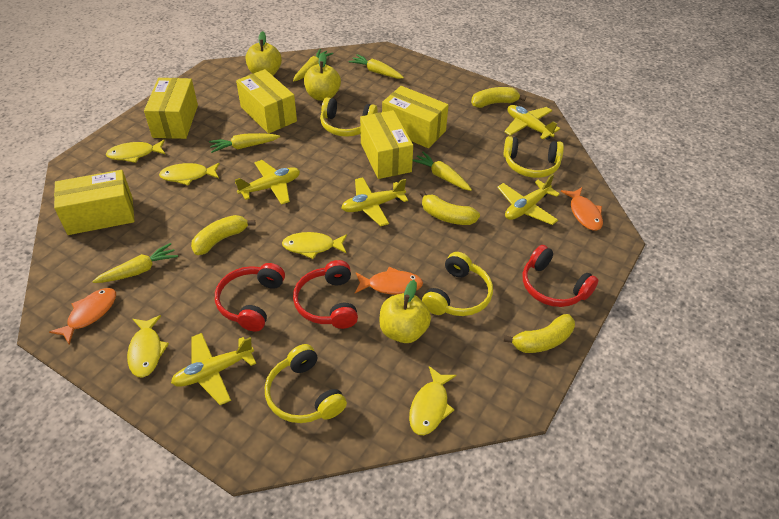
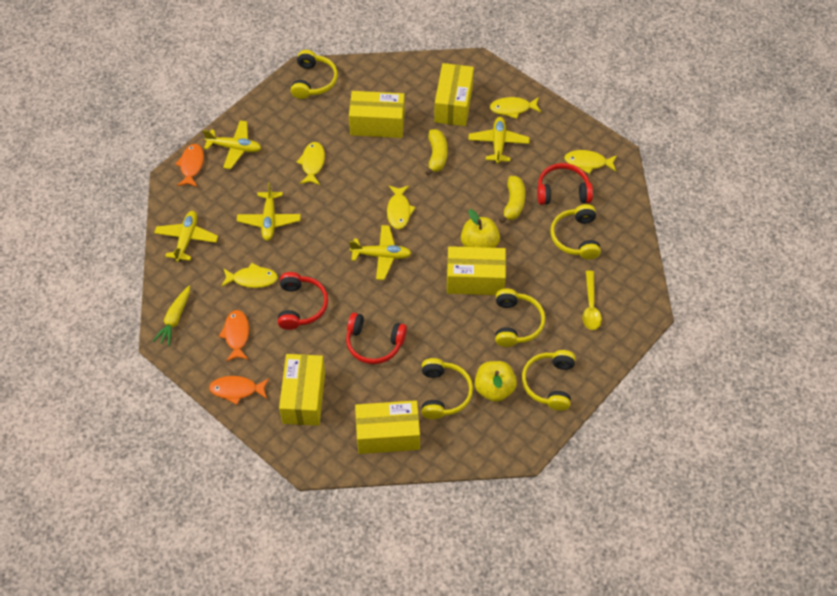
yellow apple: [246,31,282,76] [304,52,341,101] [379,280,431,343] = 3 -> [461,209,500,248] [475,361,517,402] = 2
yellow banana: [191,215,256,255] [419,190,480,225] [471,87,526,108] [503,314,575,353] = 4 -> [425,129,448,176] [499,176,525,223] = 2
yellow carrot: [92,243,178,283] [209,133,280,153] [293,49,333,82] [348,54,404,79] [413,152,472,191] = 5 -> [153,286,190,346] = 1
yellow headphones: [265,344,347,423] [320,97,378,137] [422,252,493,316] [504,136,564,178] = 4 -> [291,50,338,99] [422,358,473,419] [495,288,545,347] [522,350,576,411] [550,204,601,259] = 5
yellow spoon: none = 0 -> [582,271,602,330] = 1

